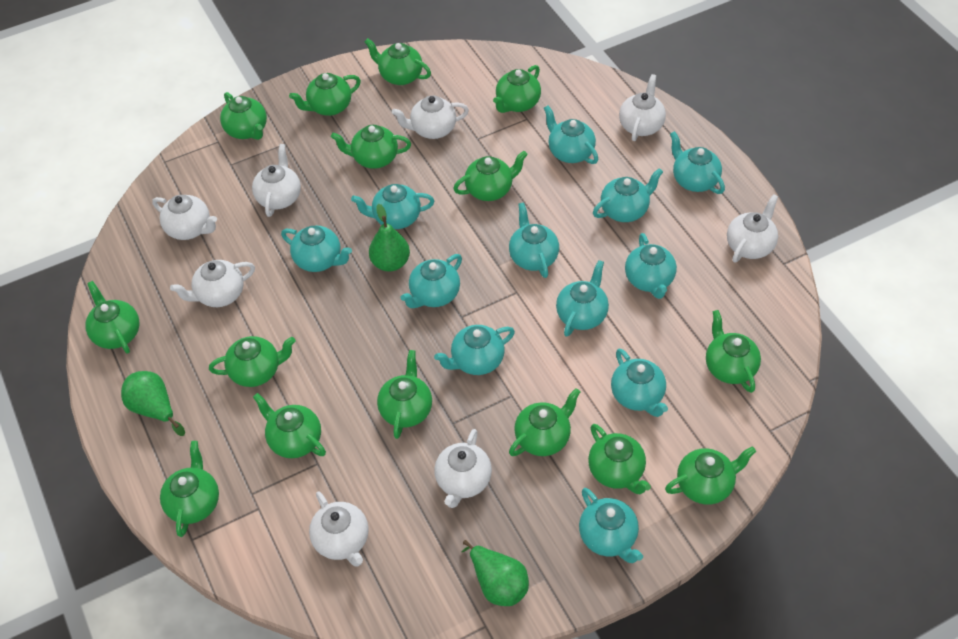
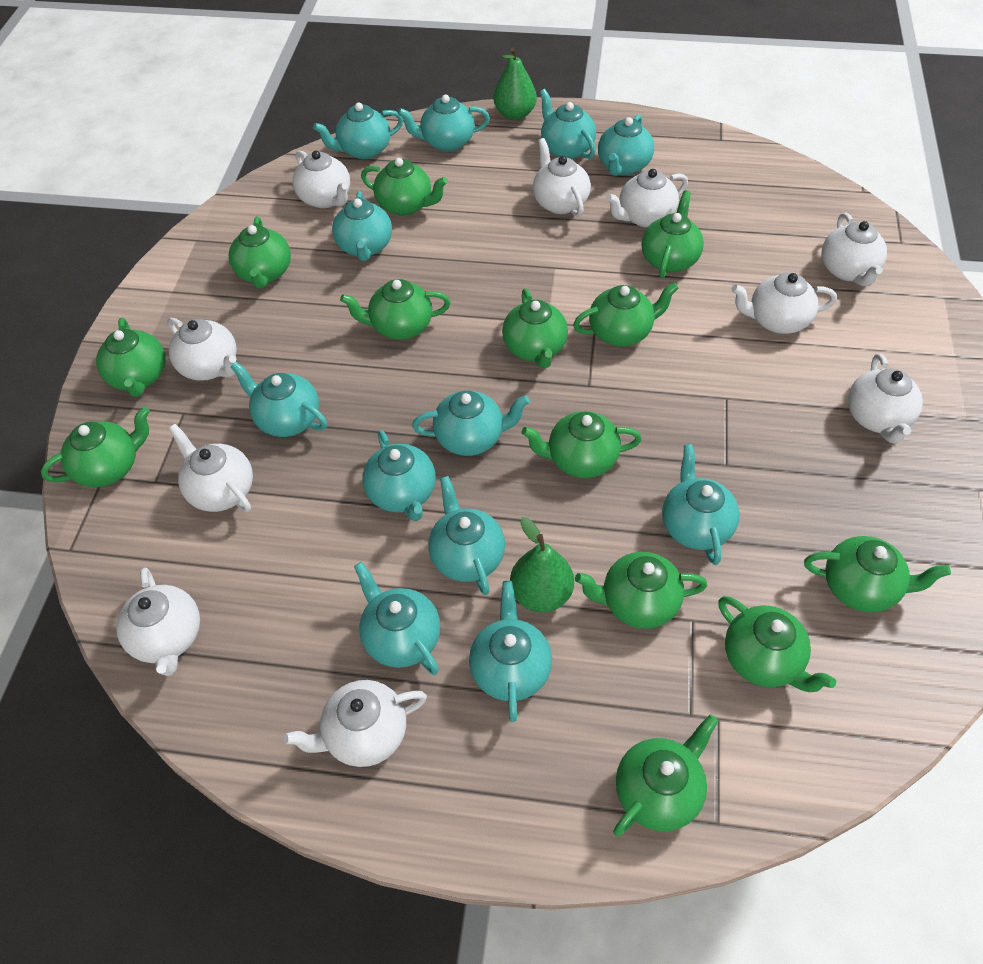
green pear: [121,371,185,436] [369,204,410,272] [461,540,529,606] = 3 -> [494,48,537,120] [510,517,574,612] = 2
green teapot: [85,281,140,354] [160,441,219,537] [209,336,295,387] [220,92,267,140] [253,393,326,458] [289,73,361,116] [331,125,411,169] [364,38,431,85] [377,350,432,439] [453,151,528,201] [493,65,541,113] [509,388,580,456] [588,424,651,494] [665,446,756,505] [706,310,761,393] = 15 -> [41,407,150,487] [96,318,166,397] [229,216,291,289] [340,279,450,340] [361,158,448,216] [502,288,568,368] [522,411,642,478] [573,282,679,346] [575,552,707,629] [613,715,718,837] [642,191,704,278] [718,596,836,692] [804,536,951,613] = 13
white teapot: [152,195,217,240] [170,260,255,307] [252,144,301,217] [309,491,369,567] [392,96,469,139] [434,429,492,508] [619,74,666,141] [727,194,778,262] = 8 -> [116,568,200,676] [167,318,237,381] [168,424,253,512] [283,680,427,767] [293,151,350,208] [533,138,591,217] [606,169,688,228] [732,273,837,334] [822,213,887,287] [848,353,923,443] = 10

